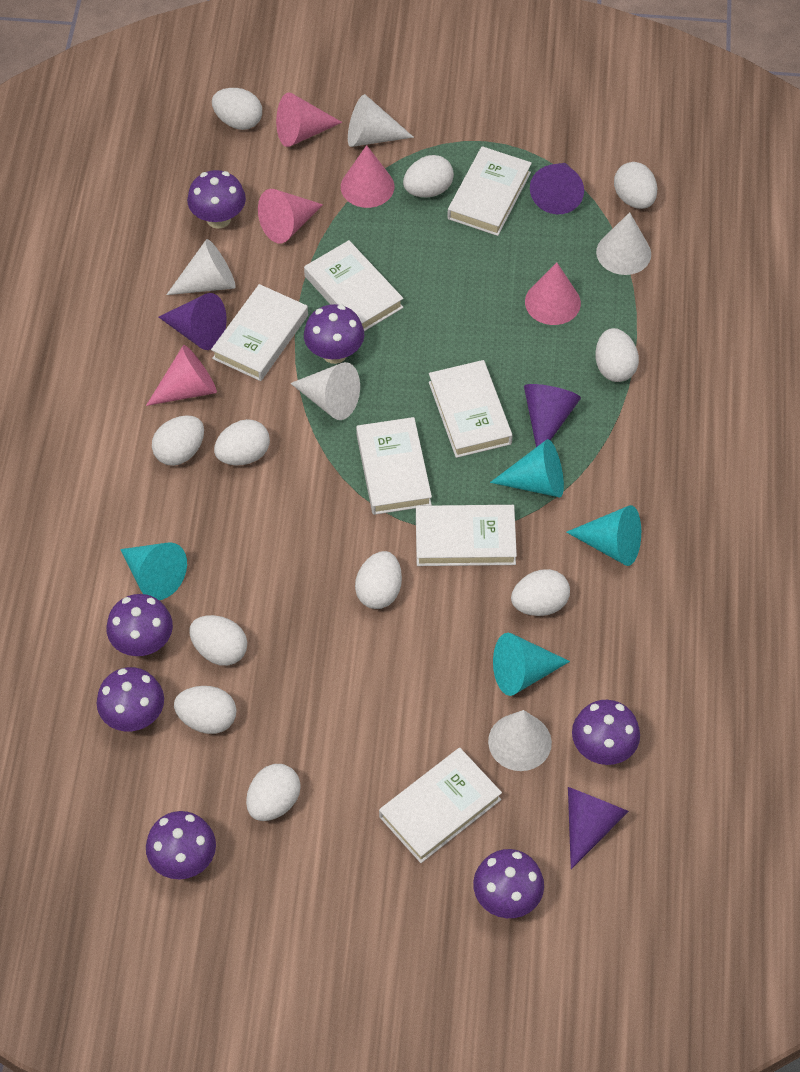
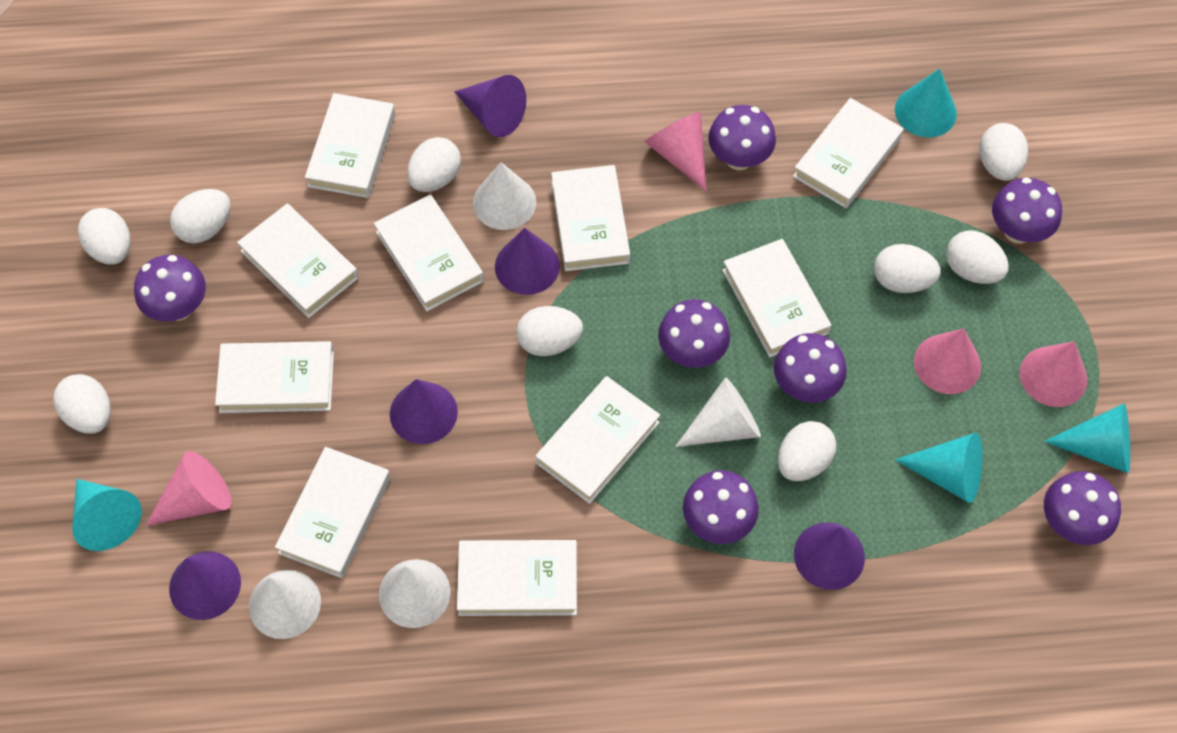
pink cone: [146,345,217,406] [258,189,323,243] [276,92,342,147] [341,145,394,208] [525,263,581,325] = 5 -> [146,451,231,526] [645,112,707,191] [914,328,981,394] [1020,341,1087,407] = 4
purple cone: [159,293,227,350] [524,384,581,447] [530,163,584,214] [568,787,629,869] = 4 -> [169,552,241,620] [390,379,458,444] [454,75,526,137] [495,228,560,295] [794,522,865,590] = 5
white book: [211,284,308,381] [304,240,403,331] [356,417,432,515] [379,748,502,863] [416,505,517,566] [429,360,513,458] [447,146,532,236] = 7 -> [215,341,334,413] [237,203,359,318] [275,447,391,578] [305,93,395,198] [374,195,484,311] [457,540,577,616] [536,376,660,504] [551,165,630,271] [722,239,831,357] [793,98,904,208] = 10
white cone: [166,239,235,295] [290,362,360,420] [348,94,414,147] [488,710,552,771] [596,212,651,275] = 5 -> [249,570,321,639] [379,559,450,628] [473,162,536,230] [675,377,761,447] = 4
white egg: [152,415,204,466] [174,686,236,734] [190,615,247,666] [212,88,262,130] [214,419,270,465] [246,764,301,821] [355,551,402,609] [403,155,454,197] [511,569,570,616] [595,328,639,382] [614,162,657,209] = 11 -> [53,374,111,434] [78,208,130,265] [170,189,231,244] [407,137,461,192] [517,306,583,356] [778,421,837,481] [874,244,941,293] [946,230,1009,284] [979,123,1028,181] = 9

